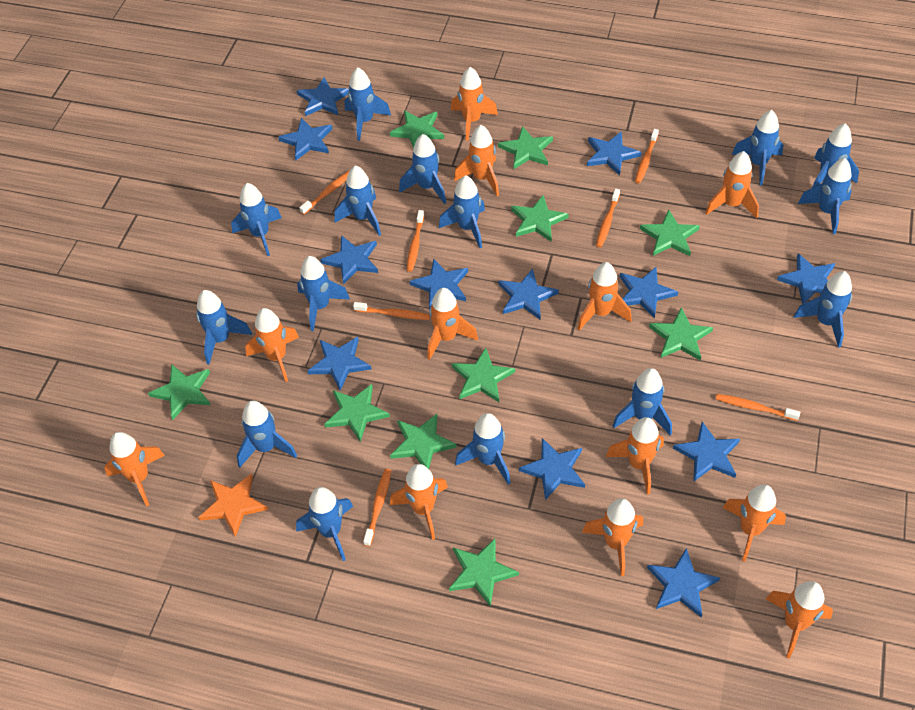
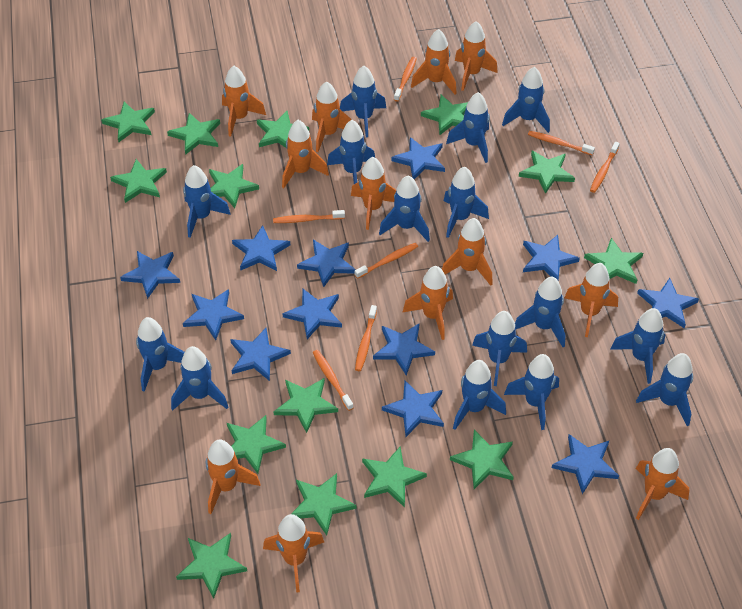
green star: [148,364,210,420] [324,384,390,442] [390,110,444,148] [390,414,457,469] [449,539,519,607] [452,348,515,402] [498,126,553,170] [511,195,569,242] [640,210,700,256] [649,307,713,361] = 10 -> [101,102,155,142] [110,159,167,203] [167,113,220,155] [176,533,247,599] [209,164,259,208] [227,415,286,474] [257,111,309,148] [273,378,338,433] [291,473,356,535] [362,447,427,507] [421,95,468,135] [450,430,514,489] [519,151,575,194] [584,238,643,284] = 14
orange star: [198,474,268,537] = 1 -> none = 0

